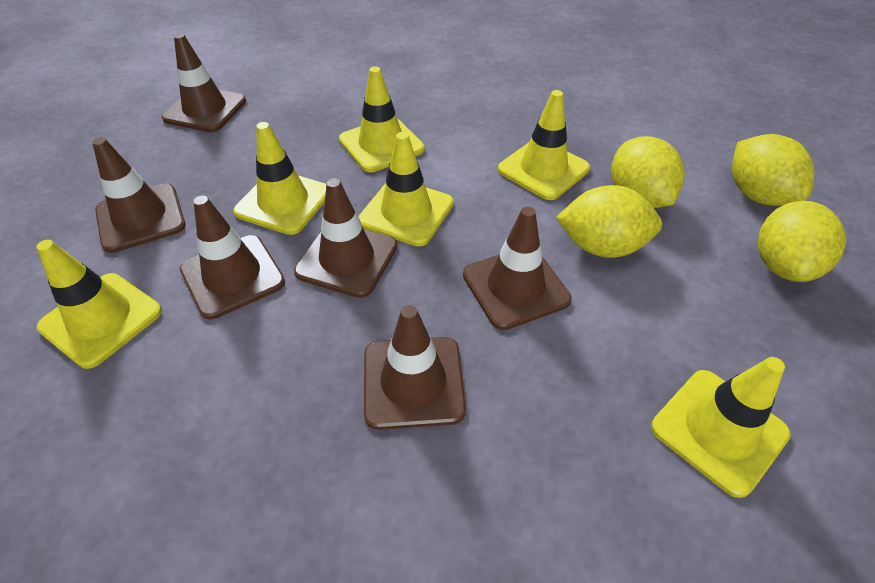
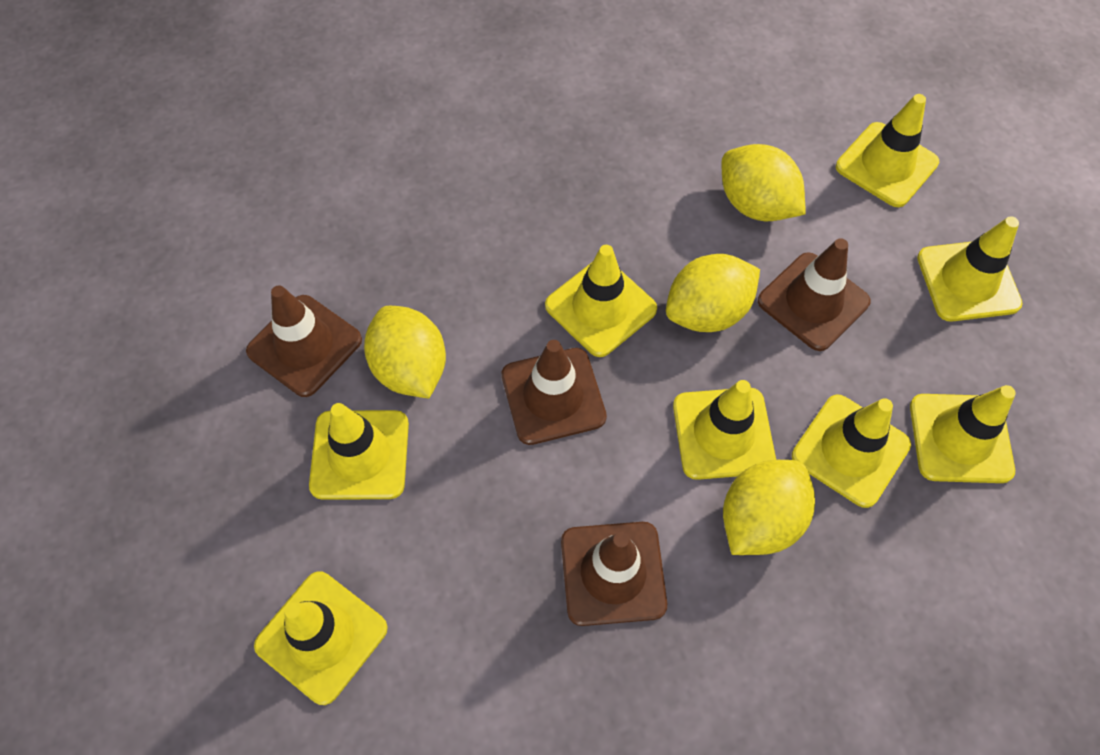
brown traffic cone: [92,137,186,253] [162,33,246,132] [180,196,285,319] [294,178,397,298] [364,305,466,430] [463,207,572,330] = 6 -> [246,285,362,397] [502,340,607,445] [561,522,667,626] [758,238,871,351] = 4
yellow traffic cone: [36,240,162,369] [233,122,327,235] [339,66,425,172] [358,132,454,247] [498,90,590,200] [651,357,791,498] = 6 -> [254,571,388,705] [309,403,409,500] [545,245,657,357] [673,380,776,480] [792,395,911,508] [836,94,939,207] [910,385,1016,483] [917,216,1023,322] = 8

